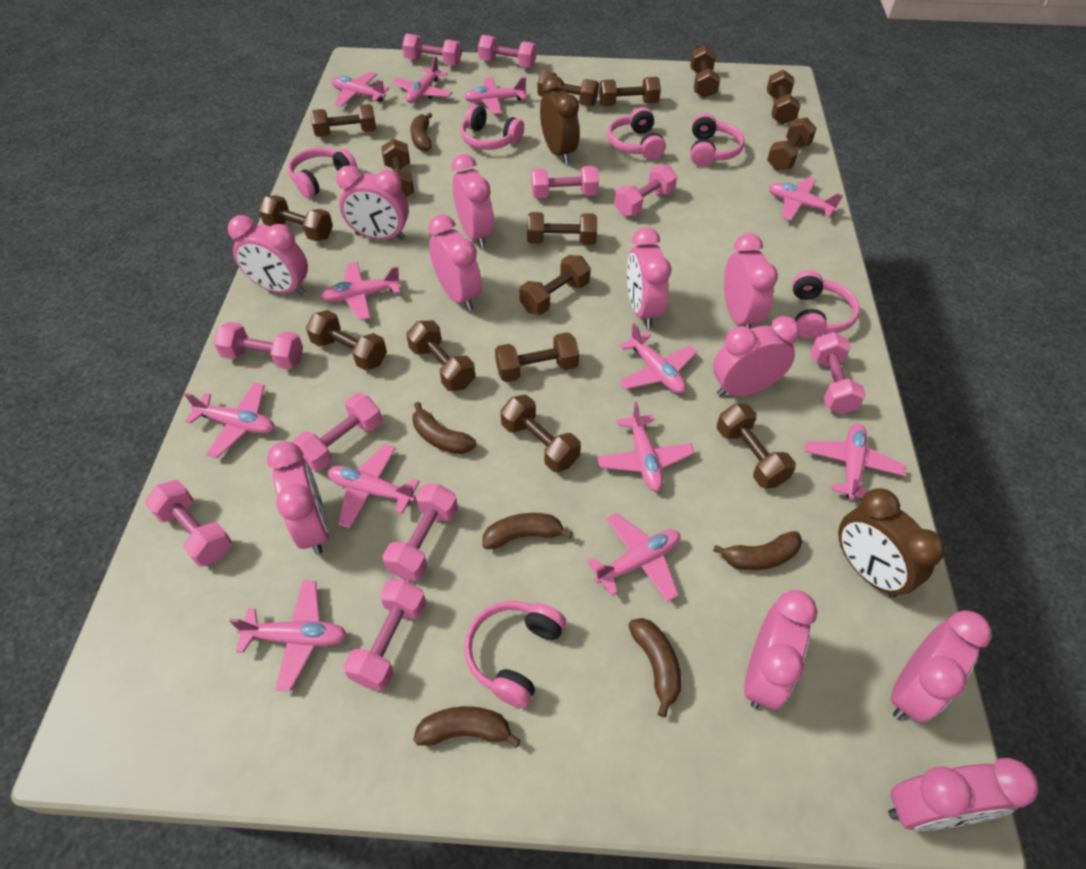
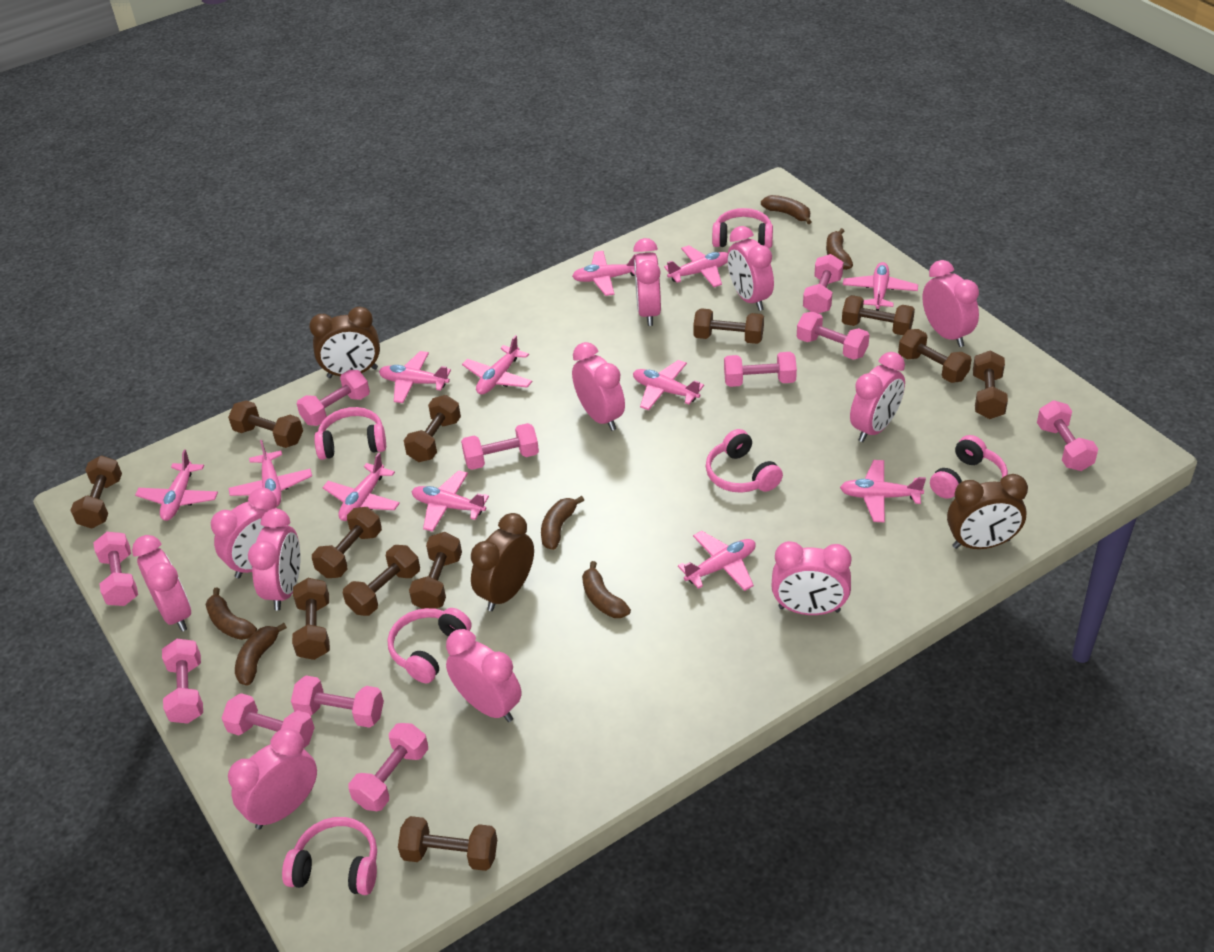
brown clock: [540,76,579,164] [838,489,945,598] = 2 -> [309,307,380,378] [471,513,534,611] [947,474,1028,549] = 3
brown dumbbell: [259,195,333,241] [306,310,387,371] [310,104,376,137] [381,139,414,197] [406,321,475,391] [495,332,579,382] [500,395,581,472] [519,255,591,315] [527,212,597,245] [538,71,599,106] [599,77,661,106] [690,46,720,98] [717,404,796,488] [767,70,800,125] [767,117,817,171] = 15 -> [70,456,122,529] [228,400,303,448] [292,578,330,660] [312,507,382,578] [343,545,420,616] [398,816,497,871] [404,395,461,462] [409,532,462,609] [693,308,764,344] [842,295,915,335] [898,329,972,383] [973,351,1008,419] = 12
pink dumbbell: [145,480,232,567] [214,322,303,369] [293,394,382,471] [343,579,426,691] [383,484,458,581] [402,34,462,66] [478,35,536,68] [531,166,599,198] [614,165,677,216] [810,332,866,414] = 10 -> [93,532,138,606] [162,639,203,724] [222,693,315,748] [291,676,384,728] [297,370,370,426] [349,723,428,811] [461,423,539,470] [724,352,797,387] [797,311,869,360] [803,254,843,314] [1037,401,1098,471] = 11

